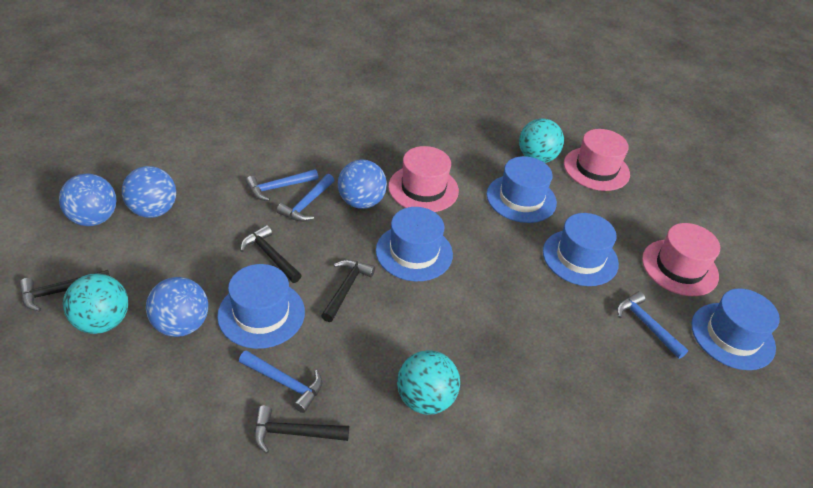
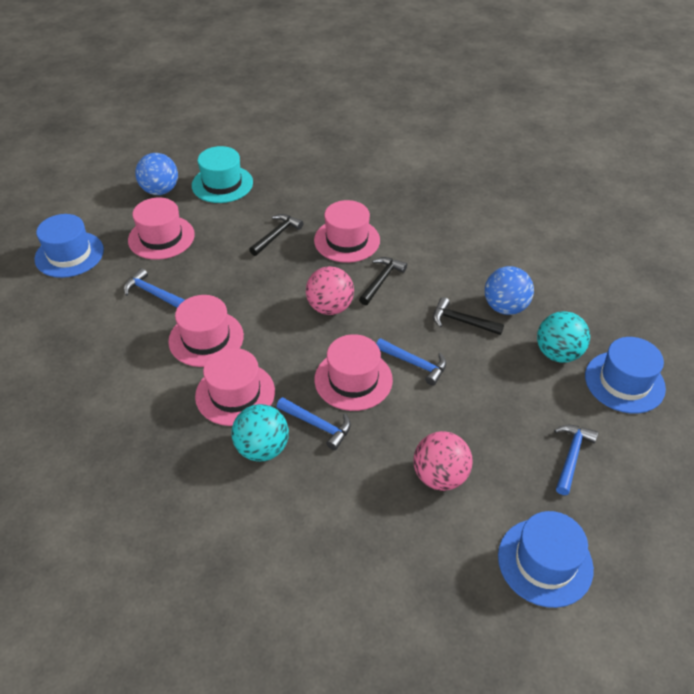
black hammer: [19,270,110,312] [240,225,302,283] [254,406,349,454] [321,260,375,322] = 4 -> [249,214,303,256] [359,257,407,305] [433,297,504,335] = 3
blue ball: [59,174,117,226] [122,166,176,218] [146,277,208,337] [338,160,387,209] = 4 -> [135,153,178,195] [485,266,534,315] = 2
blue hat: [217,264,305,349] [376,207,453,281] [487,156,557,223] [543,213,619,286] [691,288,780,370] = 5 -> [35,214,104,278] [498,511,594,608] [585,337,666,413] = 3
pink ball: none = 0 -> [306,266,354,315] [413,431,473,491] = 2
pink hat: [388,146,459,212] [564,129,630,191] [642,223,720,296] = 3 -> [128,197,195,260] [168,295,244,367] [195,348,275,426] [314,200,380,263] [314,334,393,411] = 5
turquoise ball: [63,273,128,334] [397,350,460,415] [519,118,564,163] = 3 -> [232,404,289,462] [537,311,590,363] = 2
turquoise hat: none = 0 -> [192,146,253,203] = 1

